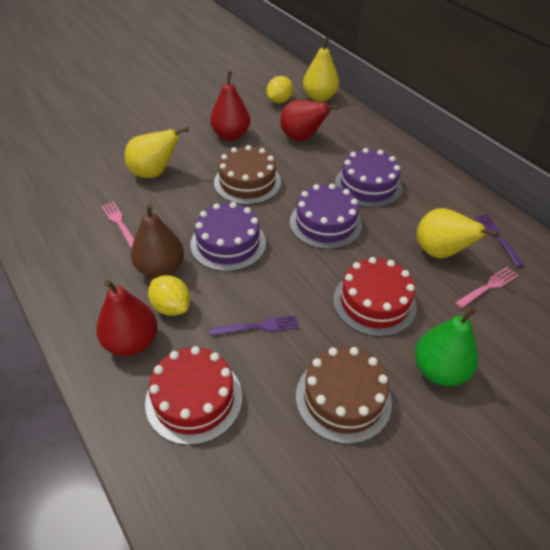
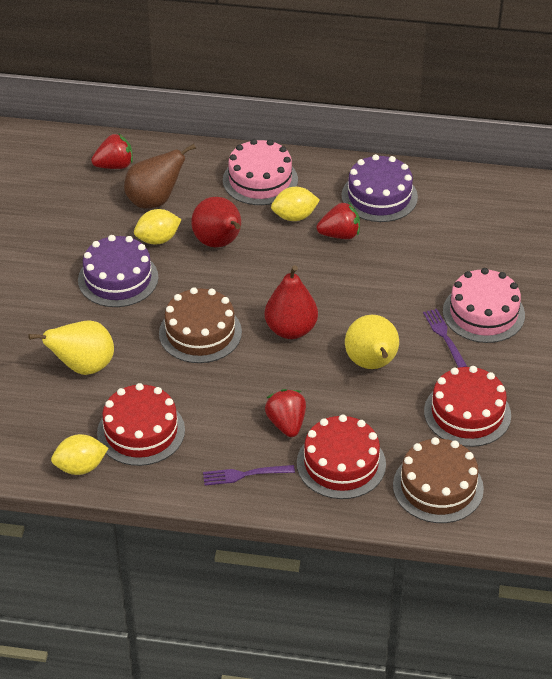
green pear: [415,307,478,386] = 1 -> none = 0
pink cake: none = 0 -> [223,139,298,205] [443,268,525,343] = 2
pink fork: [101,202,134,248] [455,267,518,309] = 2 -> none = 0
purple cake: [190,202,266,272] [290,184,362,249] [335,148,402,208] = 3 -> [78,235,158,307] [341,154,418,222] = 2
red cake: [145,346,242,445] [333,257,417,337] = 2 -> [97,383,185,466] [297,414,386,499] [424,366,511,447] = 3
red pear: [96,280,158,356] [210,71,250,141] [280,100,339,141] = 3 -> [191,197,241,247] [265,265,318,339] = 2
red strawberry: none = 0 -> [91,133,133,169] [265,389,306,437] [317,202,360,239] = 3
yellow lemon: [148,275,190,316] [267,76,293,103] = 2 -> [51,434,108,475] [134,209,182,244] [271,187,320,221] = 3
yellow pear: [125,127,189,178] [303,36,339,102] [417,208,499,258] = 3 -> [28,320,114,375] [345,315,399,369] = 2

